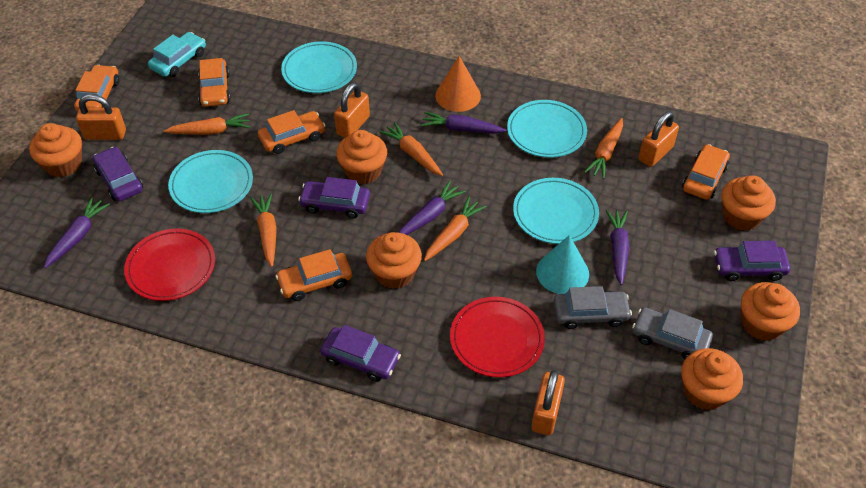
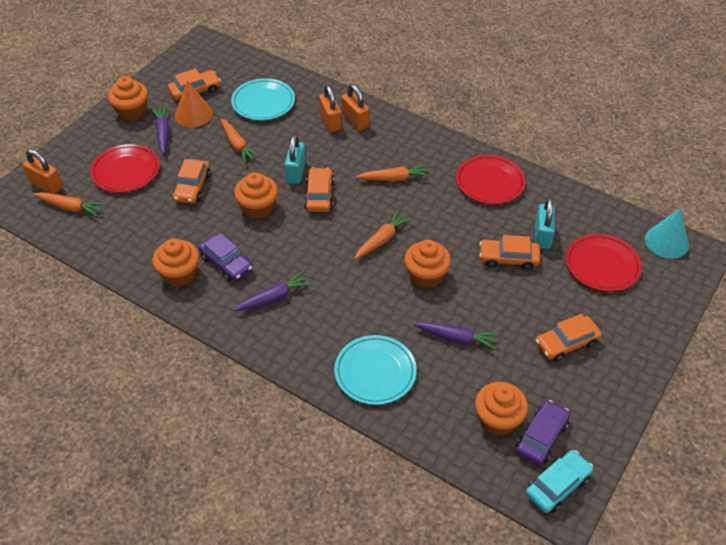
grey car: [554,286,632,329] [632,307,713,359] = 2 -> none = 0
orange carrot: [164,113,250,135] [250,194,277,267] [379,122,443,176] [424,197,487,261] [584,118,623,179] = 5 -> [33,192,105,217] [220,118,260,163] [354,210,412,259] [356,164,430,181] = 4
orange cupcake: [29,123,82,177] [336,130,387,184] [366,232,422,289] [681,348,743,410] [721,175,776,231] [741,282,800,341] = 6 -> [108,76,148,121] [152,238,199,287] [234,172,278,219] [404,240,451,288] [475,382,528,436] = 5
orange padlock: [76,94,126,140] [334,82,370,138] [531,370,565,435] [638,111,679,167] = 4 -> [23,149,63,194] [319,85,341,132] [342,84,370,131] = 3
purple car: [93,147,143,201] [298,177,370,218] [320,325,401,382] [714,241,790,281] = 4 -> [198,233,253,281] [516,400,570,465] = 2
purple carrot: [44,197,110,268] [399,181,466,235] [421,112,507,133] [606,210,629,285] = 4 -> [151,106,170,154] [234,271,312,311] [413,322,499,350] = 3
red plate: [124,229,215,301] [450,297,545,378] = 2 -> [90,144,160,193] [456,155,525,204] [566,234,642,292] = 3
turquoise padlock: none = 0 -> [284,134,306,184] [535,198,555,249] = 2
turquoise plate: [168,150,253,213] [281,41,357,93] [507,100,587,158] [513,178,599,244] = 4 -> [231,78,295,120] [334,335,417,405] = 2

